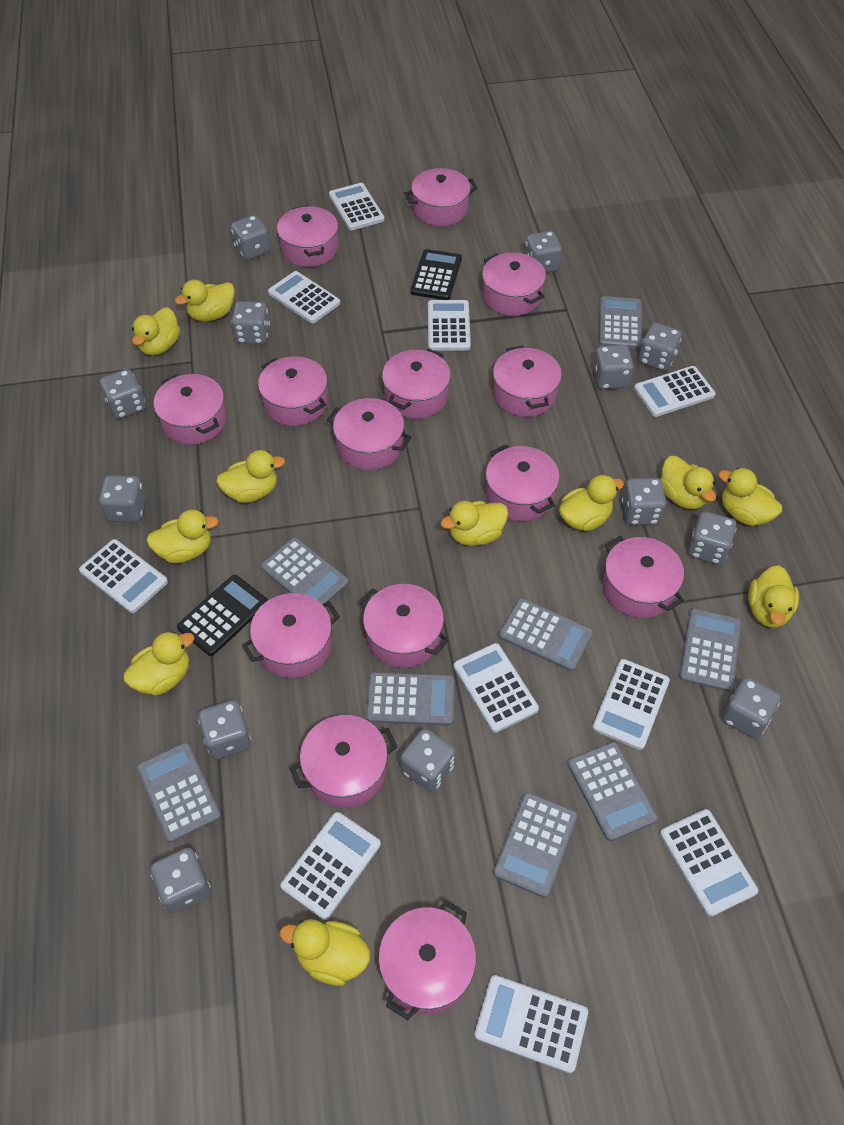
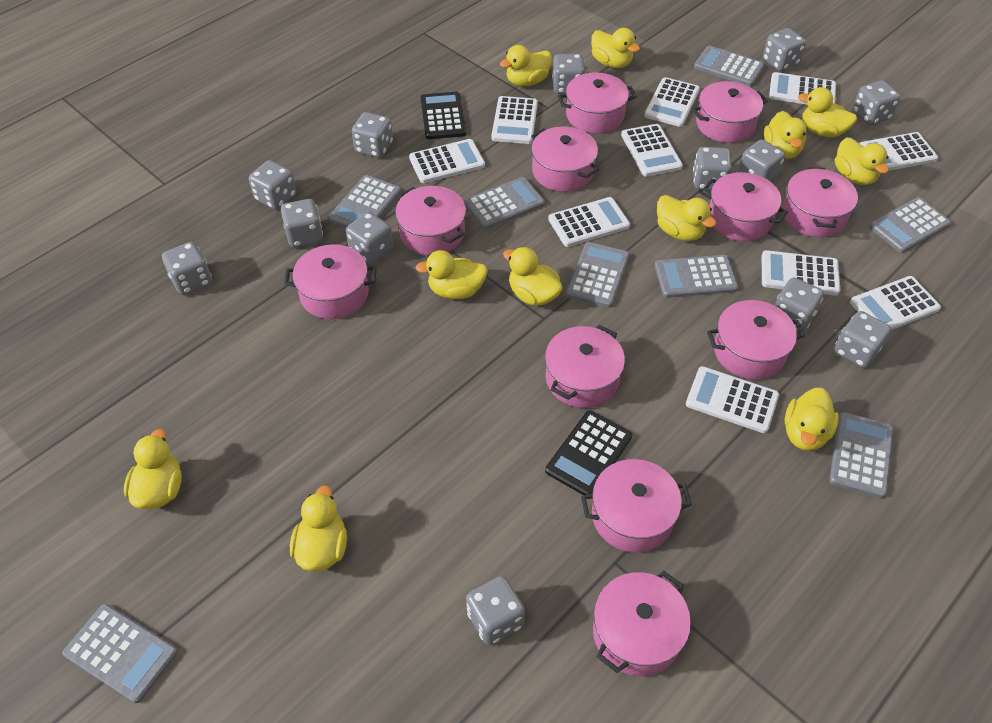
pink pot: [154,374,227,445] [242,593,340,678] [258,356,328,426] [277,205,338,267] [290,715,397,808] [327,398,411,470] [359,584,449,668] [378,901,476,1021] [382,348,451,419] [404,168,477,226] [482,253,546,316] [486,444,560,521] [493,345,562,417] [603,536,684,618] = 14 -> [284,244,377,319] [395,186,466,256] [531,127,599,192] [545,325,625,408] [558,72,636,133] [581,459,692,552] [593,571,691,676] [692,81,768,143] [703,172,788,241] [707,300,805,380] [782,167,858,237] = 11

